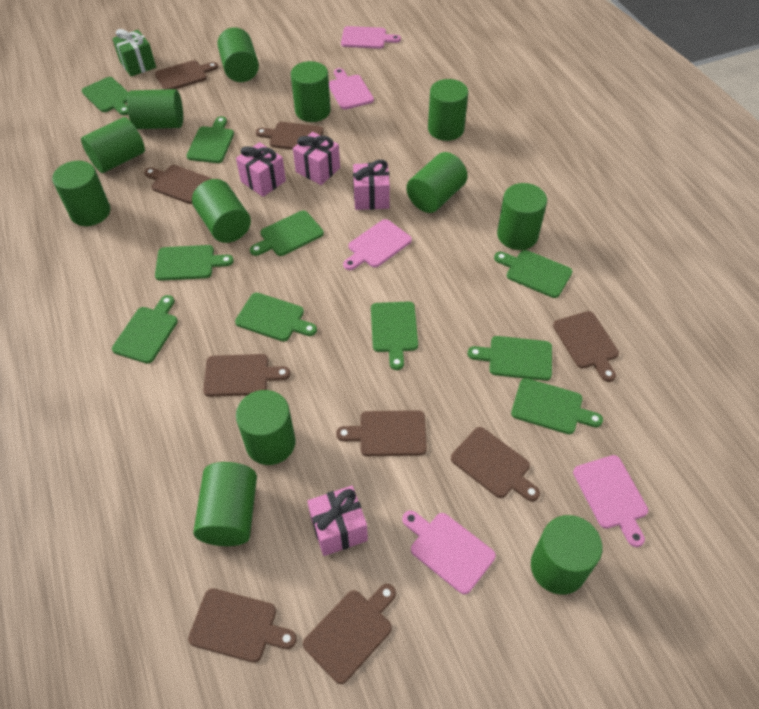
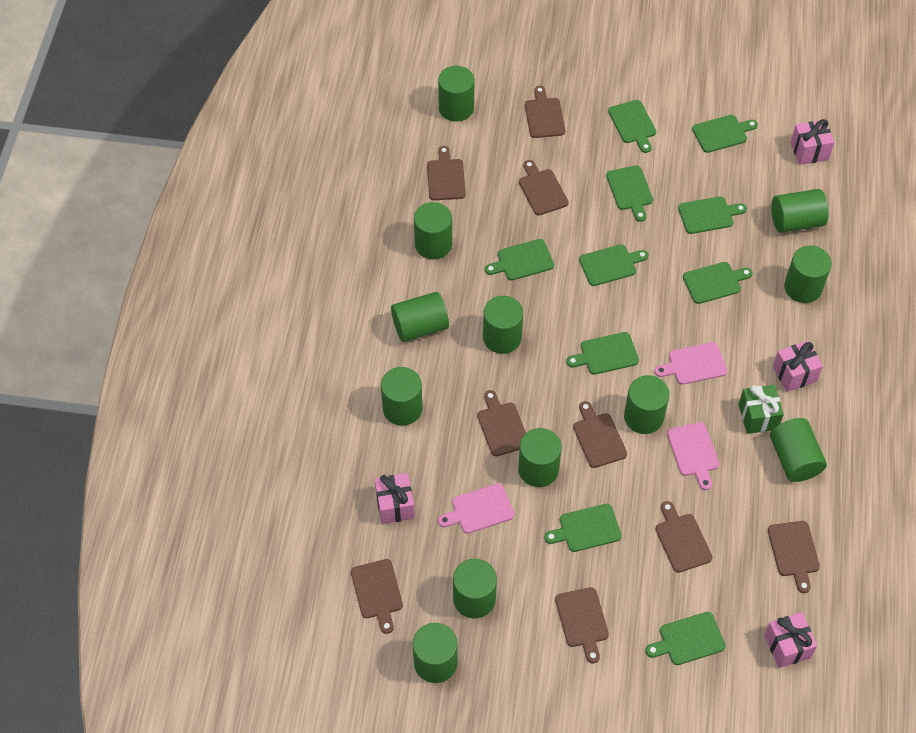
pink cutting board: [329,68,374,110] [341,26,401,49] [343,219,412,270] [402,510,496,594] [573,455,648,547] = 5 -> [438,483,514,534] [654,342,727,385] [667,422,719,490] = 3

